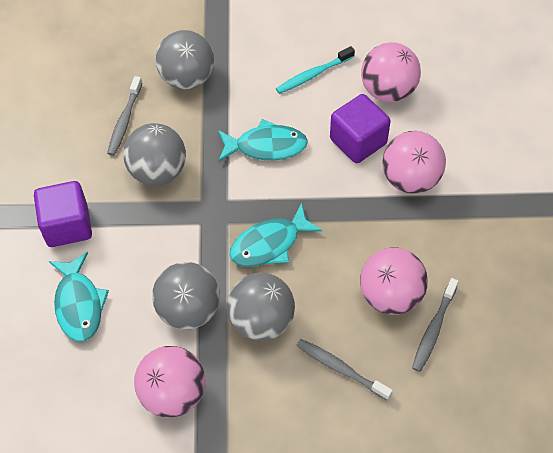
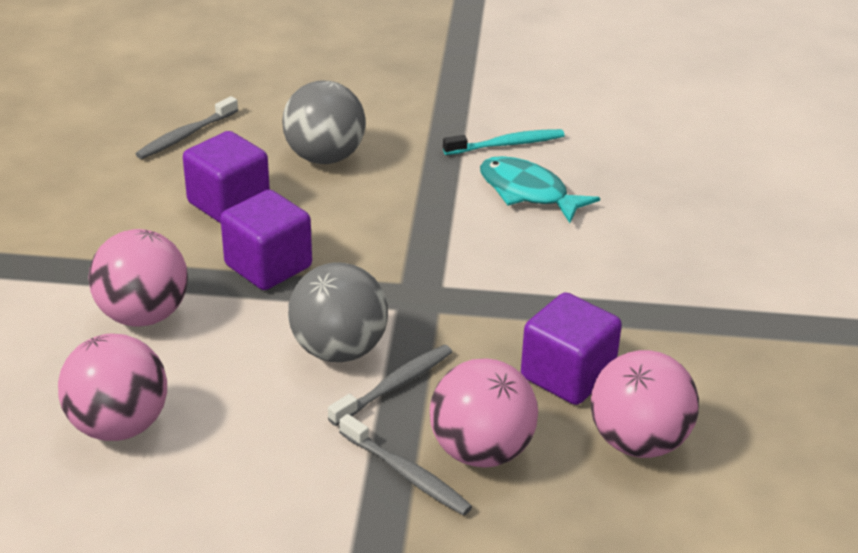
grey ball: [123,123,186,186] [152,262,220,330] [155,30,214,89] [227,273,295,341] = 4 -> [282,81,366,164] [288,262,388,362] = 2
purple cube: [34,181,92,247] [330,94,391,163] = 2 -> [183,131,270,223] [220,190,312,290] [521,292,622,405] = 3
turquoise fish: [49,252,109,342] [218,119,308,161] [230,202,323,267] = 3 -> [480,156,600,223] = 1

